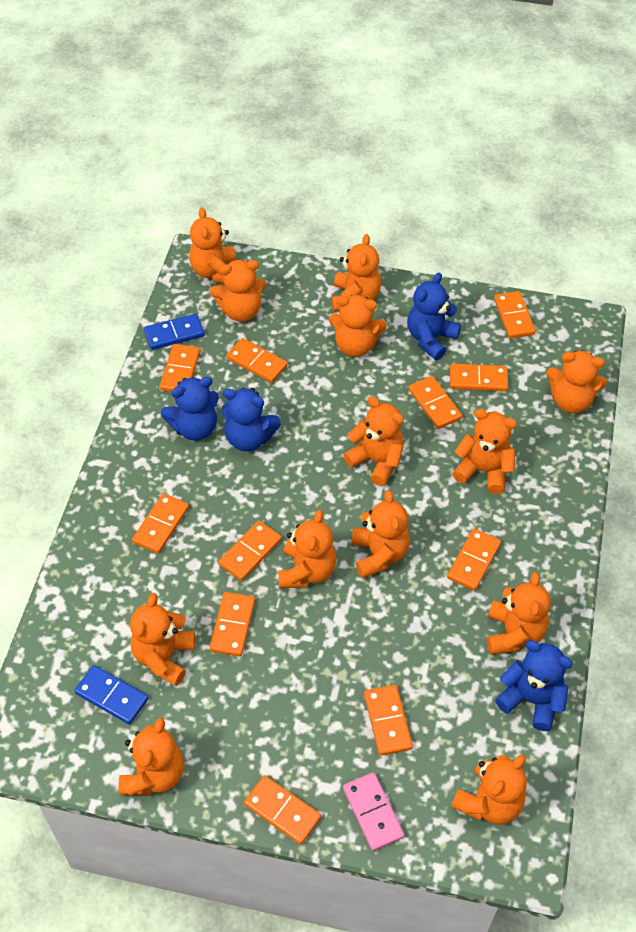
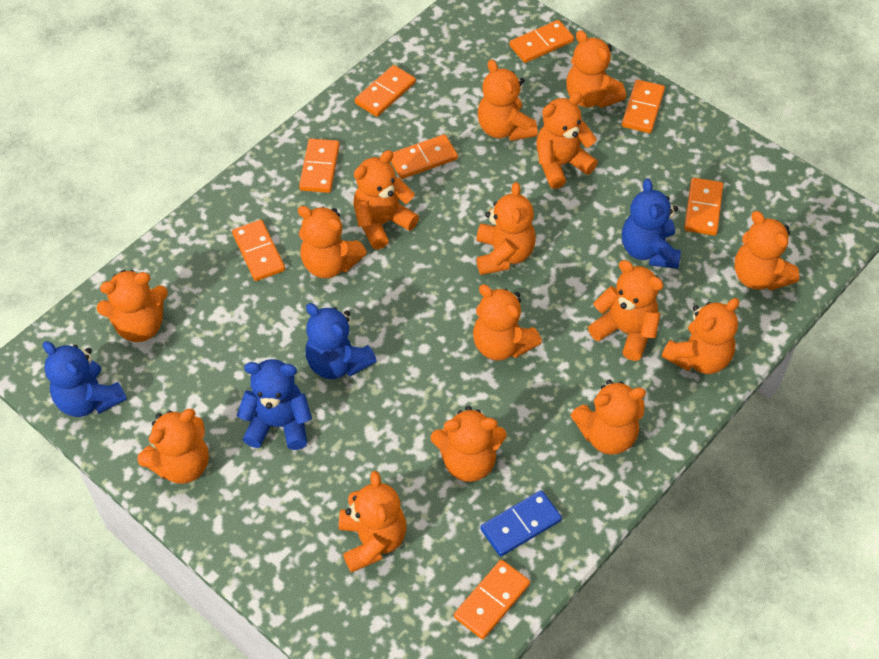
blue domino: [74,665,149,725] [144,314,205,350] = 2 -> [480,490,562,557] = 1
orange domino: [132,493,189,554] [159,344,200,392] [209,592,255,657] [218,521,282,581] [226,338,288,383] [244,775,321,845] [364,685,413,756] [409,376,462,429] [447,528,501,591] [450,364,508,391] [494,291,535,338] = 11 -> [232,220,285,281] [299,139,340,193] [355,65,416,117] [391,134,458,179] [454,560,530,639] [509,20,574,63] [622,80,665,133] [684,178,723,236] = 8
orange teddy bear: [118,717,184,795] [130,593,195,686] [189,207,236,283] [210,260,266,322] [278,510,336,588] [329,295,387,357] [332,234,381,312] [343,397,404,486] [352,490,410,578] [451,755,527,825] [452,409,517,494] [487,572,551,655] [546,350,607,413] = 13 -> [96,270,168,342] [137,409,209,484] [298,206,367,278] [339,471,406,573] [353,150,419,250] [431,406,507,482] [473,284,542,360] [476,182,536,275] [477,59,538,141] [536,92,598,189] [566,30,626,108] [571,379,646,455] [588,260,663,361] [662,298,739,374] [735,211,799,290] = 15
pink domino: [343,772,404,851] = 1 -> none = 0

